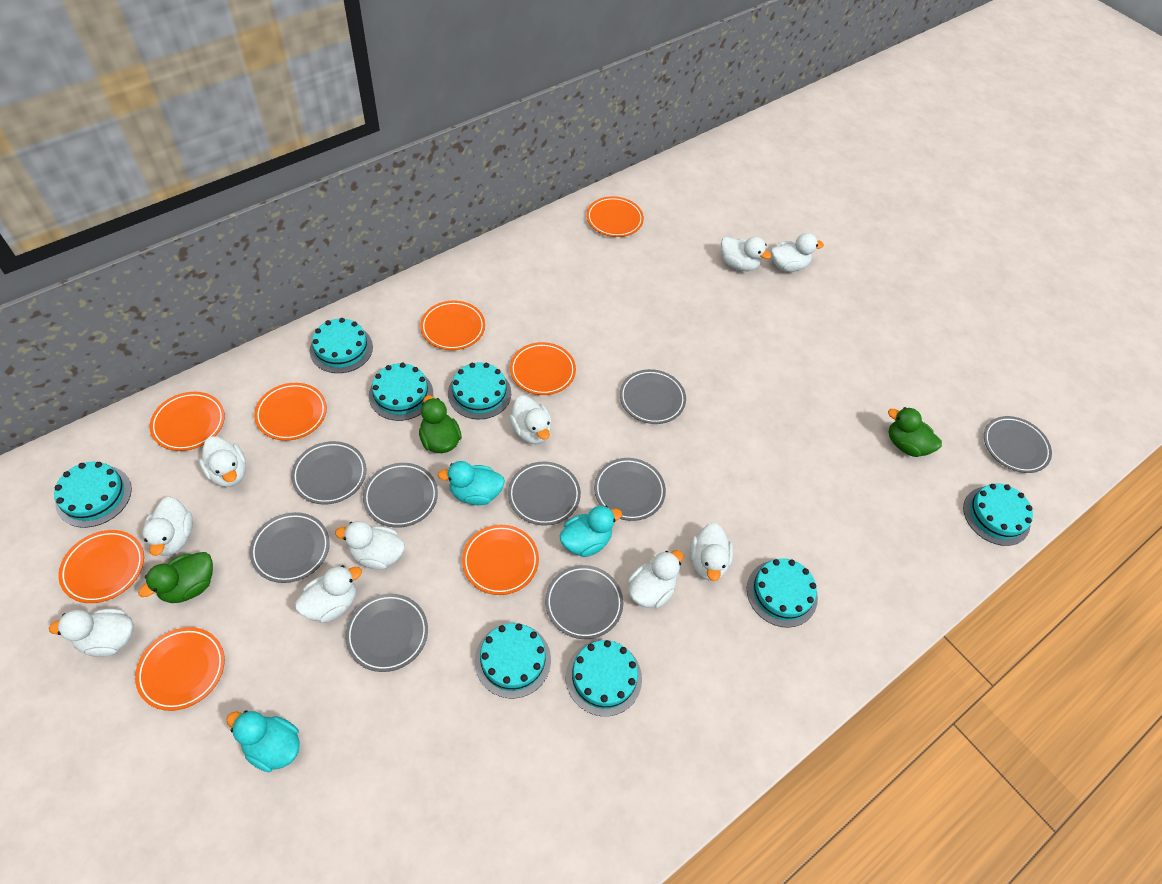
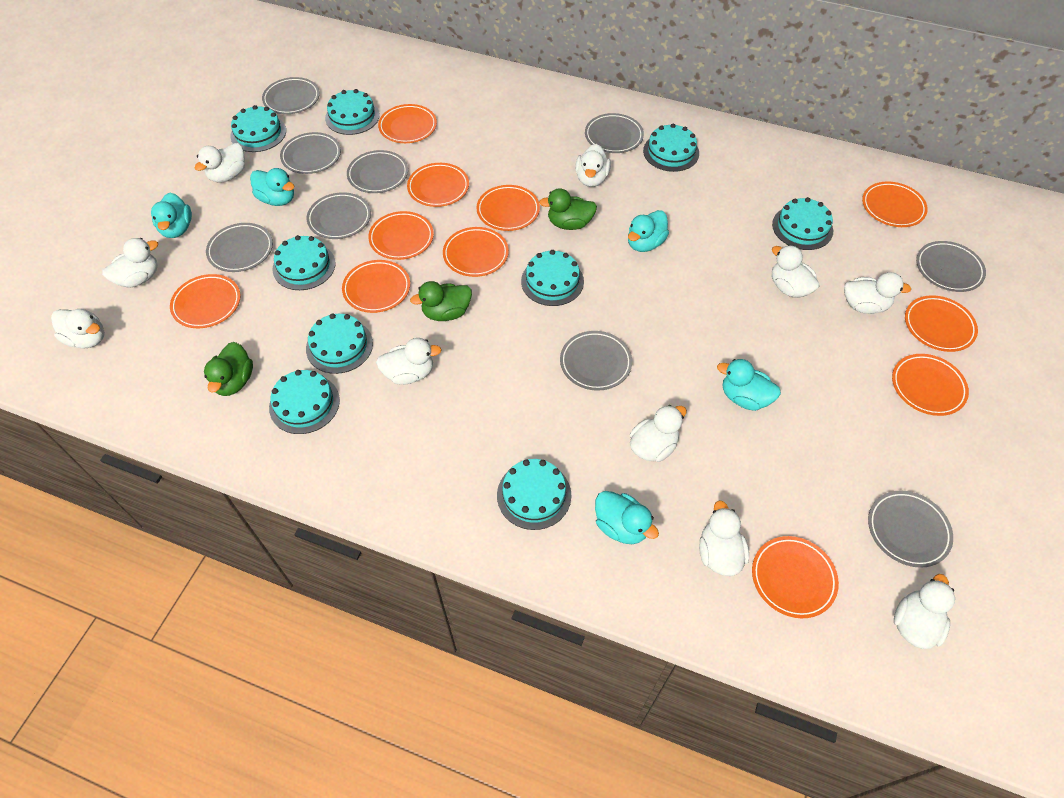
orange plate: [58,530,144,603] [135,627,225,711] [150,392,225,451] [254,383,327,441] [420,300,485,350] [462,525,539,595] [510,342,576,395] [586,196,644,237] = 8 -> [170,274,241,328] [342,260,410,313] [368,211,434,260] [378,104,437,143] [407,163,469,207] [443,227,509,277] [477,185,540,231] [752,536,839,618] [862,181,928,227] [892,354,969,416] [905,295,978,352] = 11
turquoise cake: [54,462,132,528] [310,318,373,373] [369,363,433,421] [448,362,511,419] [475,623,551,698] [566,640,642,716] [747,558,818,628] [963,483,1033,546] = 8 -> [230,105,286,152] [269,370,340,434] [272,235,335,290] [306,313,373,374] [325,89,380,135] [497,459,572,530] [521,250,584,306] [643,123,699,172] [772,197,833,250] = 9
turquoise duck: [226,710,300,772] [438,461,505,505] [559,506,622,557] = 3 -> [151,193,192,238] [250,168,295,206] [595,491,659,544] [628,210,669,252] [717,359,781,411] = 5

